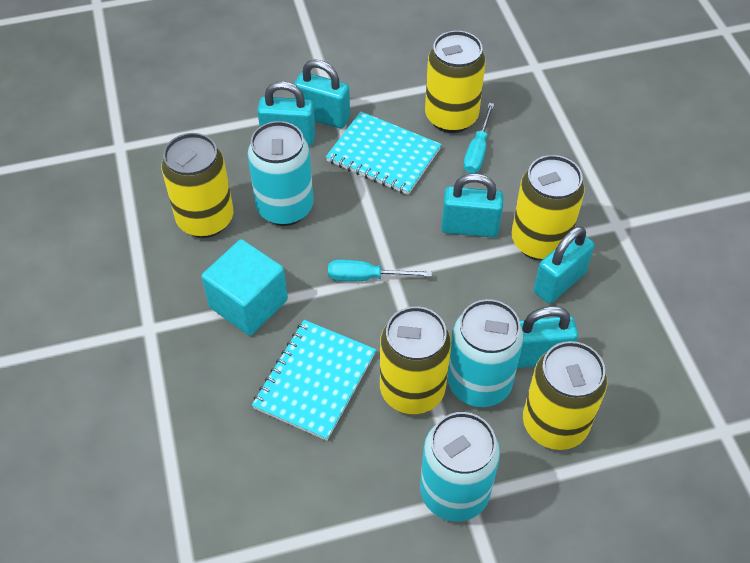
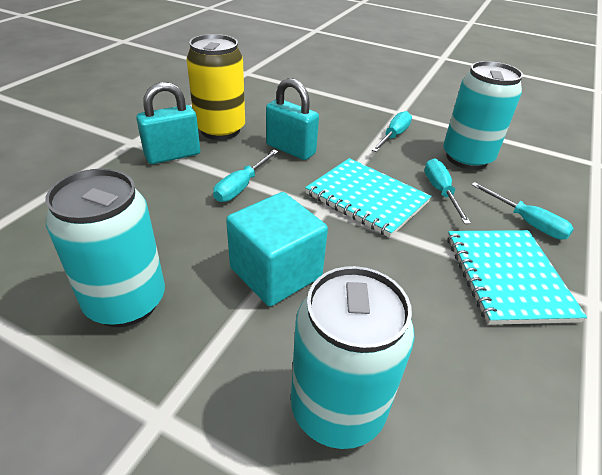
turquoise padlock: [257,81,316,146] [294,60,350,128] [441,173,504,237] [517,306,578,368] [534,226,594,304] = 5 -> [136,82,200,164] [266,78,319,160] = 2
turquoise screwdriver: [328,260,432,281] [463,103,494,174] = 2 -> [213,150,279,202] [372,111,412,152] [424,159,471,224] [471,182,574,240] = 4
yellow can: [161,133,233,238] [380,306,451,414] [425,31,486,133] [511,155,585,261] [523,341,607,450] = 5 -> [186,34,245,140] = 1

